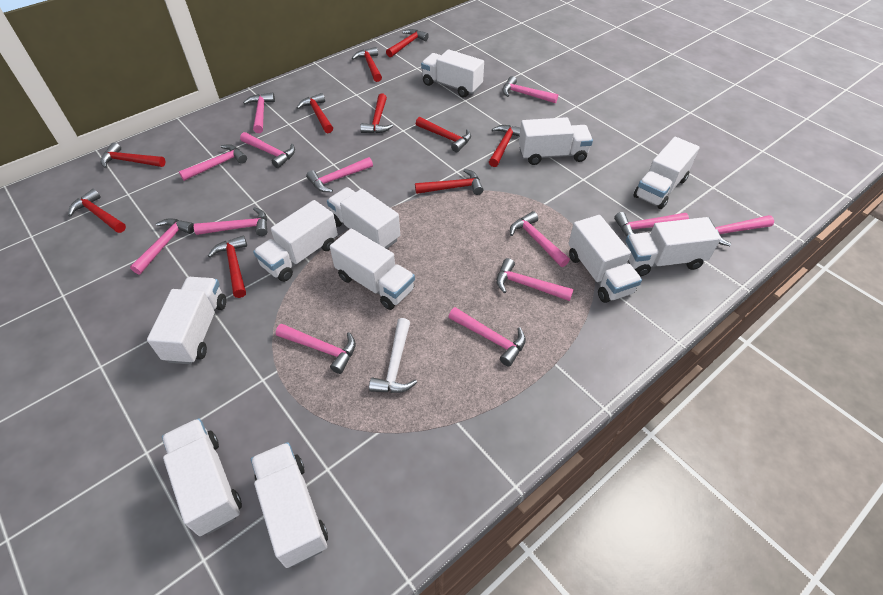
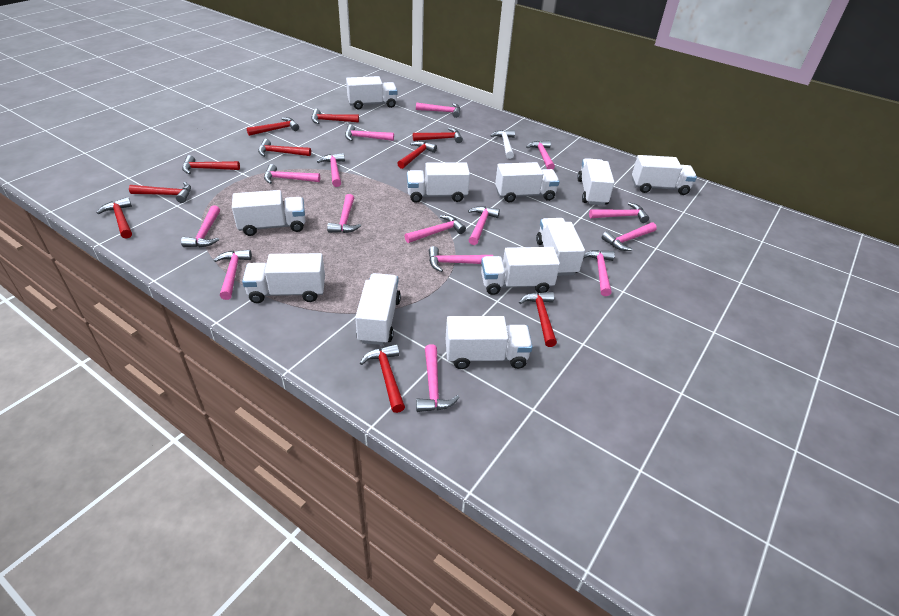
pink hammer: [130,218,194,275] [179,144,247,181] [194,207,267,236] [240,132,295,168] [243,92,275,133] [276,324,356,374] [306,157,373,192] [449,307,526,366] [496,258,574,301] [502,76,558,103] [510,211,570,267] [614,212,689,236] [708,215,774,246] = 13 -> [181,205,220,247] [214,250,252,300] [264,164,320,184] [317,153,345,187] [327,194,361,233] [345,125,394,141] [405,215,466,243] [416,102,460,118] [416,344,459,412] [429,246,493,272] [468,206,500,245] [526,140,555,169] [583,250,615,296] [589,202,649,223] [602,222,657,251] = 15

